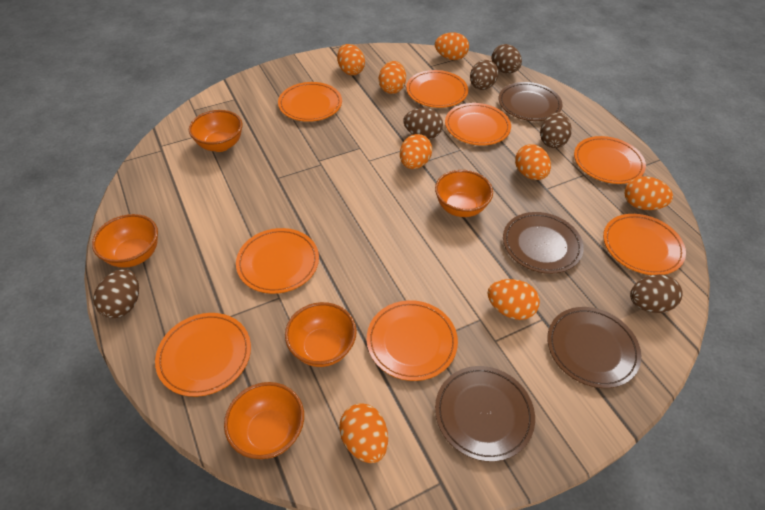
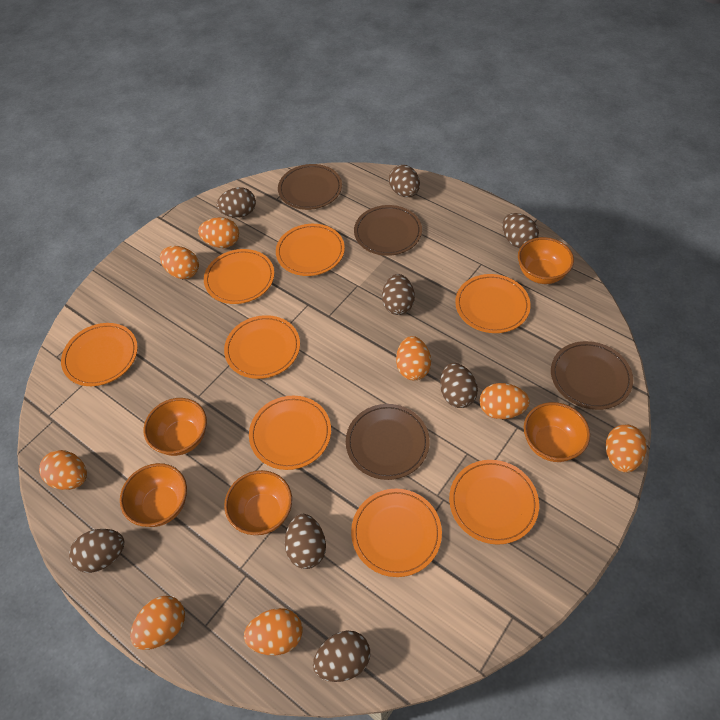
brown egg: [93,269,139,318] [403,108,443,139] [470,60,498,90] [491,44,522,74] [540,112,572,148] [630,274,683,313] = 6 -> [69,529,124,573] [216,187,256,217] [285,514,326,569] [313,631,370,682] [382,274,415,315] [389,165,420,197] [440,363,478,408] [502,213,539,248] = 8

